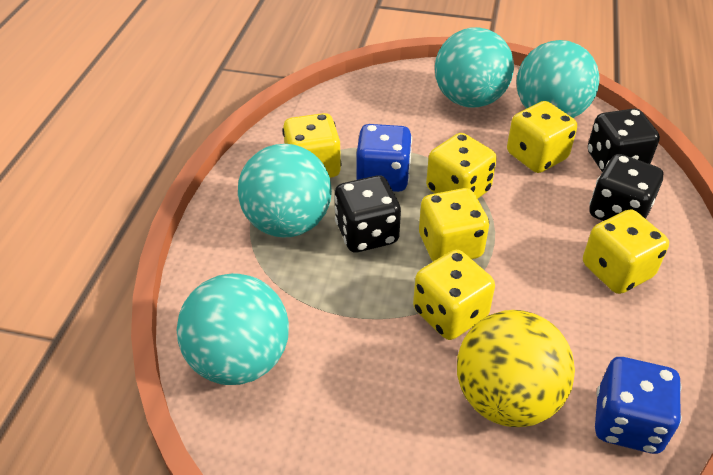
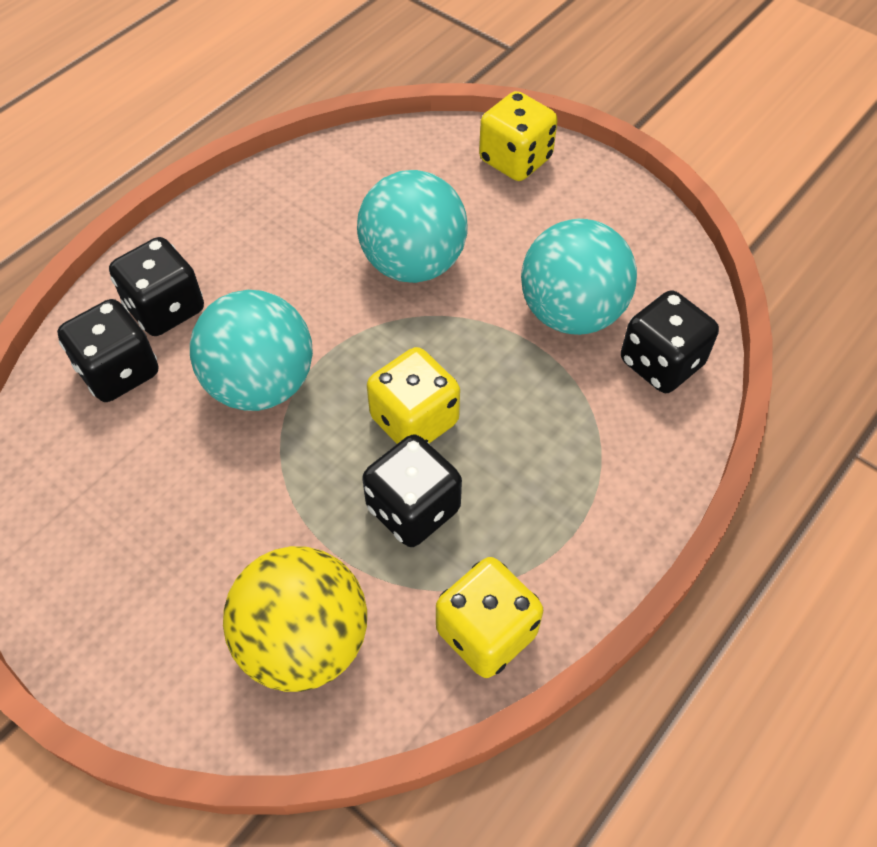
black dice: [334,175,401,252] [588,108,660,172] [589,154,664,221] = 3 -> [57,299,158,402] [109,237,204,336] [362,435,462,547] [621,290,719,393] = 4
blue dice: [356,124,412,192] [595,357,682,454] = 2 -> none = 0
turquoise ball: [177,273,289,385] [238,144,332,237] [435,27,514,108] [517,40,600,118] = 4 -> [190,290,313,411] [357,170,468,283] [521,219,637,335] = 3
yellow dice: [282,113,342,178] [413,250,495,340] [419,188,489,262] [426,133,497,199] [507,101,577,173] [583,209,669,294] = 6 -> [367,347,460,444] [436,557,543,678] [479,91,558,181] = 3

